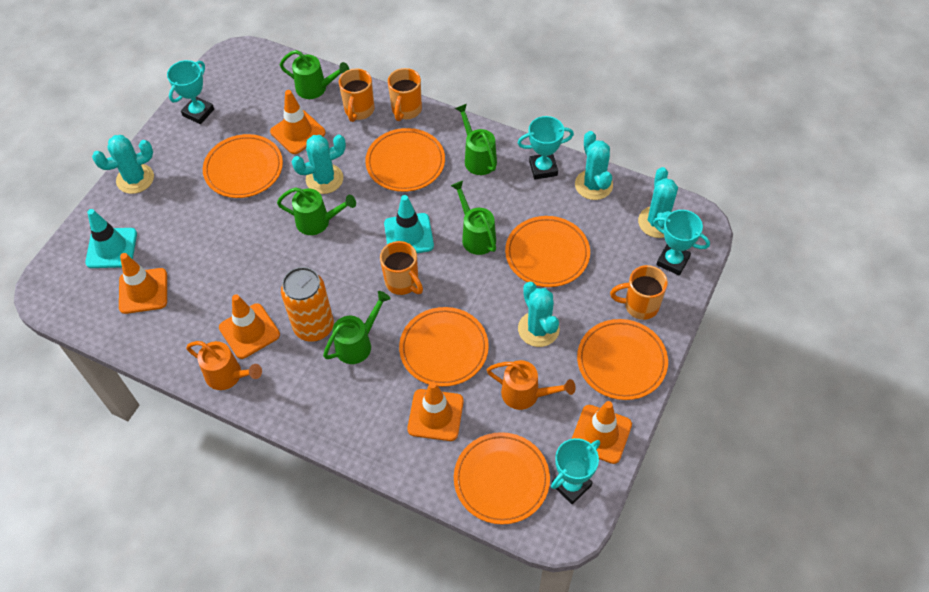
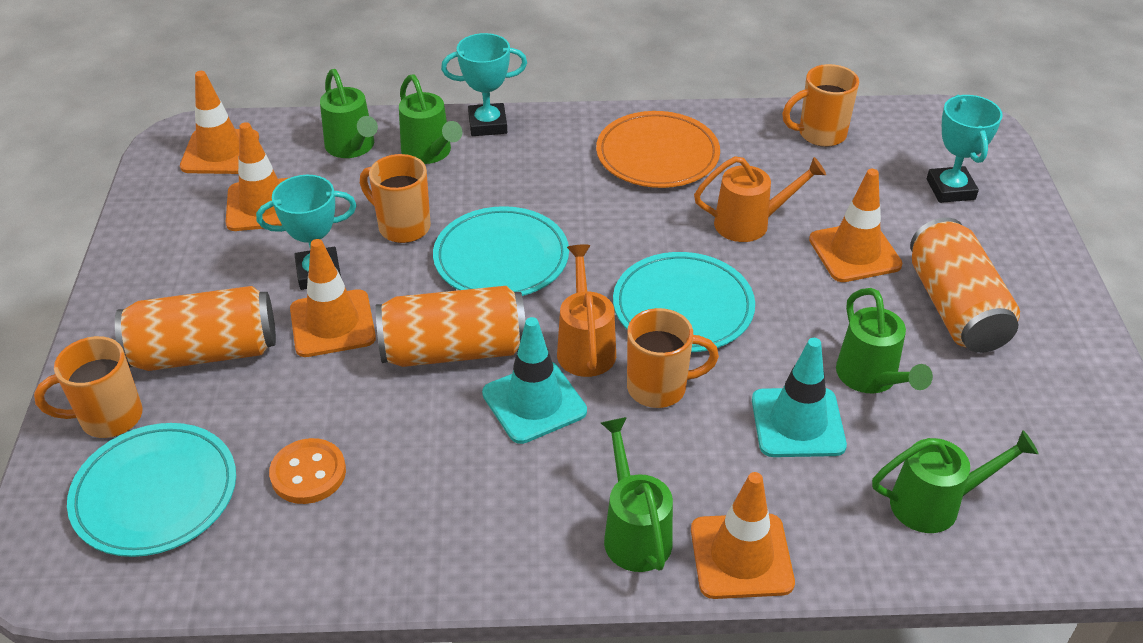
orange button: none = 0 -> [269,438,346,504] = 1
orange can: [281,267,334,342] = 1 -> [115,286,276,371] [376,286,525,367] [910,217,1020,353] = 3
orange plate: [203,134,283,198] [365,128,445,192] [399,307,489,387] [454,432,550,524] [505,216,590,287] [577,319,668,400] = 6 -> [596,111,720,188] = 1
turquoise cactus: [92,135,154,194] [292,135,346,194] [518,282,560,347] [575,131,613,200] [638,167,678,238] = 5 -> none = 0
turquoise plate: none = 0 -> [67,423,236,557] [433,206,569,296] [613,252,755,352] = 3
turquoise trophy: [167,60,214,124] [518,116,574,180] [551,438,600,504] [653,210,710,276] = 4 -> [256,175,357,290] [441,33,527,136] [927,95,1003,203] = 3

